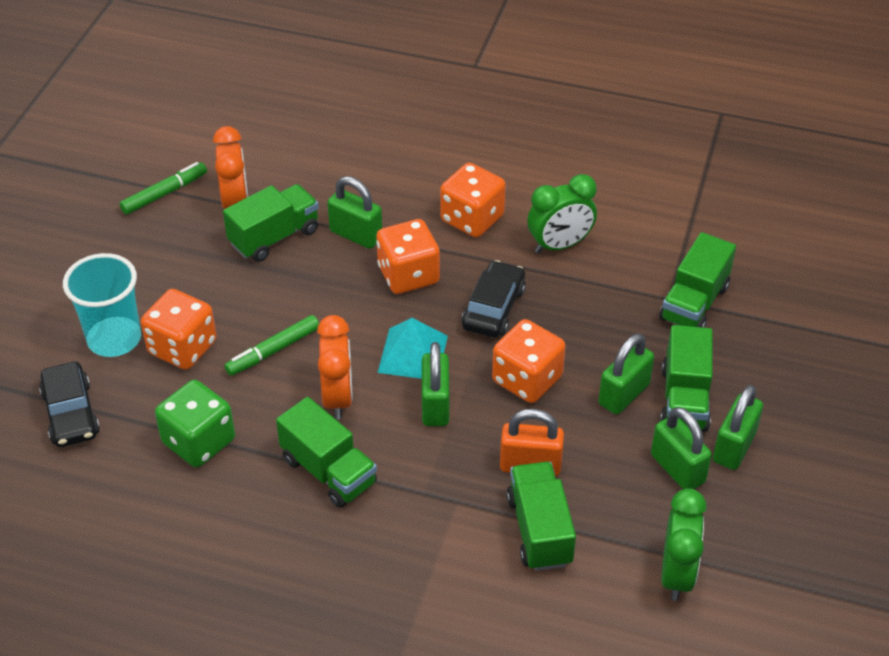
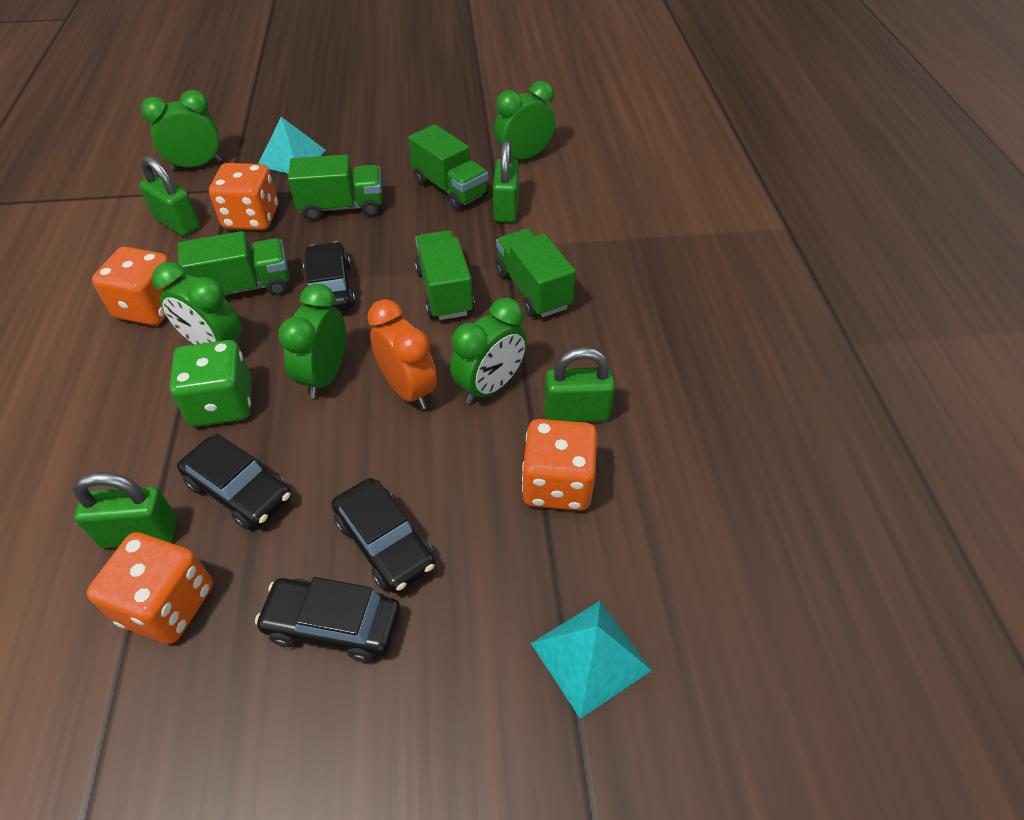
black car: [39,362,100,447] [462,260,526,338] = 2 -> [177,433,292,529] [255,577,401,662] [303,241,355,312] [331,478,436,593] = 4
green clock: [527,174,597,253] [661,488,707,601] = 2 -> [141,90,222,171] [152,262,241,344] [278,284,346,398] [450,298,527,404] [494,81,555,159] = 5
green marker: [119,162,207,215] [224,315,319,376] = 2 -> none = 0
green padlock: [327,176,382,249] [422,342,449,426] [599,334,654,414] [651,407,712,489] [713,385,763,470] = 5 -> [73,472,177,548] [139,156,200,236] [493,140,519,222] [544,347,615,422] = 4
orange clock: [213,126,248,209] [317,315,353,420] = 2 -> [367,299,437,409] = 1
orange padlock: [500,409,564,476] = 1 -> none = 0
turquoise cup: [63,253,141,357] = 1 -> none = 0
turquoise pyramid: [377,318,448,379] = 1 -> [258,117,326,174] [531,601,652,719] = 2

